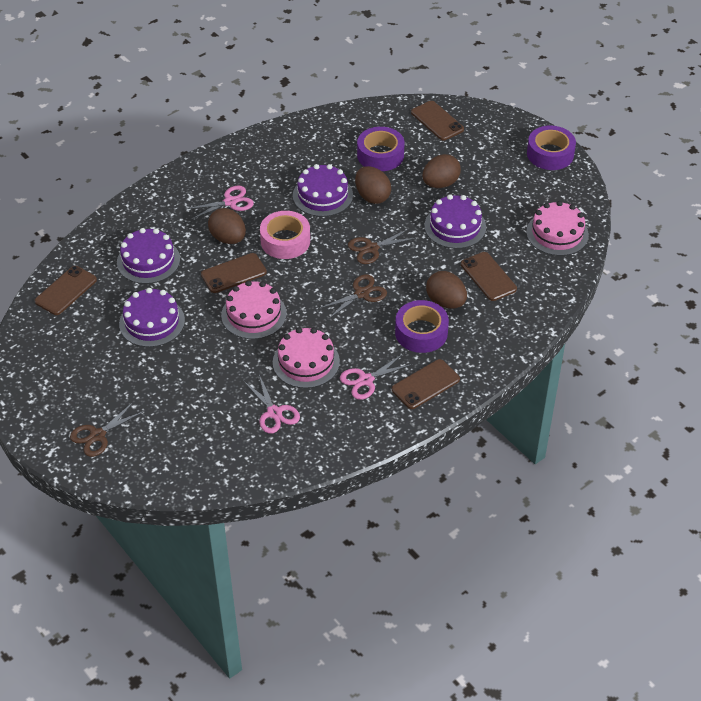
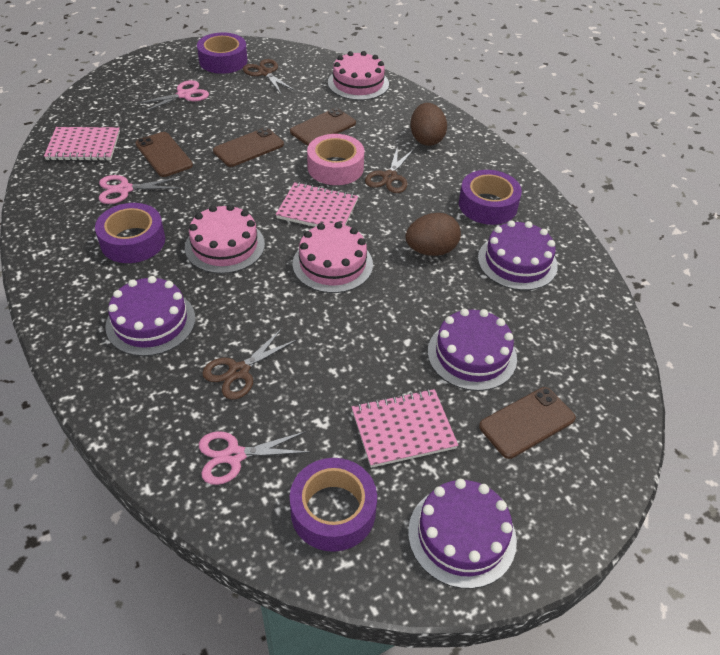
brown egg: [208,208,246,244] [355,166,391,204] [422,154,461,188] [426,271,467,309] = 4 -> [405,213,461,256] [410,103,447,146] = 2
brown phone: [35,266,97,315] [201,253,267,293] [392,359,460,409] [411,101,464,141] [461,252,517,301] = 5 -> [135,132,193,177] [213,128,284,167] [290,108,356,146] [479,387,576,459] = 4
pink notebook: none = 0 -> [44,127,120,161] [276,182,358,227] [352,389,458,468] = 3
purple tape: [357,127,404,171] [395,300,449,353] [527,125,576,170] = 3 -> [95,203,165,263] [197,33,247,74] [290,458,377,552] [459,170,522,225] = 4

